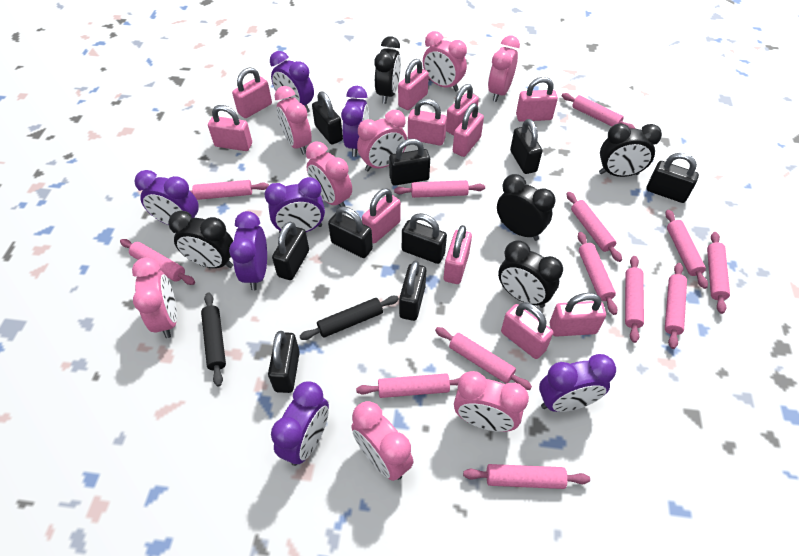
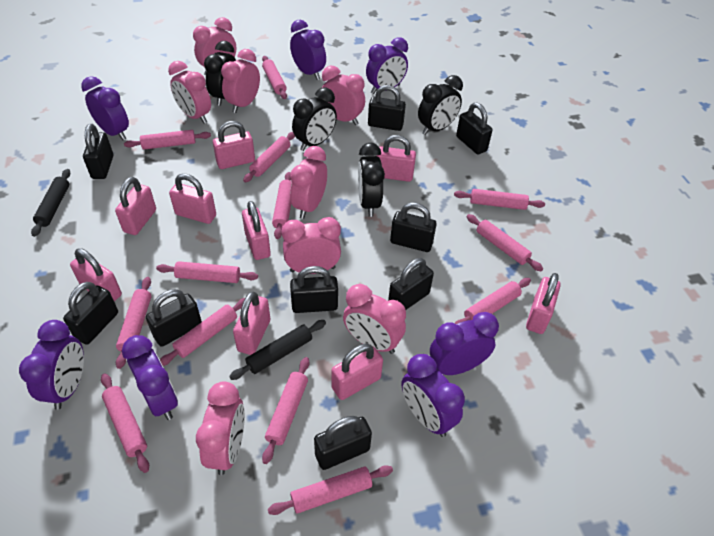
black clock: [168,211,233,268] [374,36,401,104] [497,174,555,241] [498,240,563,308] [599,123,662,177] = 5 -> [204,41,236,106] [292,87,337,151] [358,143,385,217] [418,75,463,135] = 4
pink padlock: [208,105,252,151] [232,67,272,118] [362,188,401,243] [398,59,429,110] [408,99,447,146] [444,225,472,284] [446,84,479,135] [453,103,484,157] [501,302,553,359] [516,77,558,122] [550,293,606,337] = 11 -> [70,248,122,301] [115,177,156,235] [169,174,216,224] [213,121,255,169] [233,291,270,355] [242,201,271,260] [331,344,383,400] [376,135,416,182] [526,273,561,334] = 9

